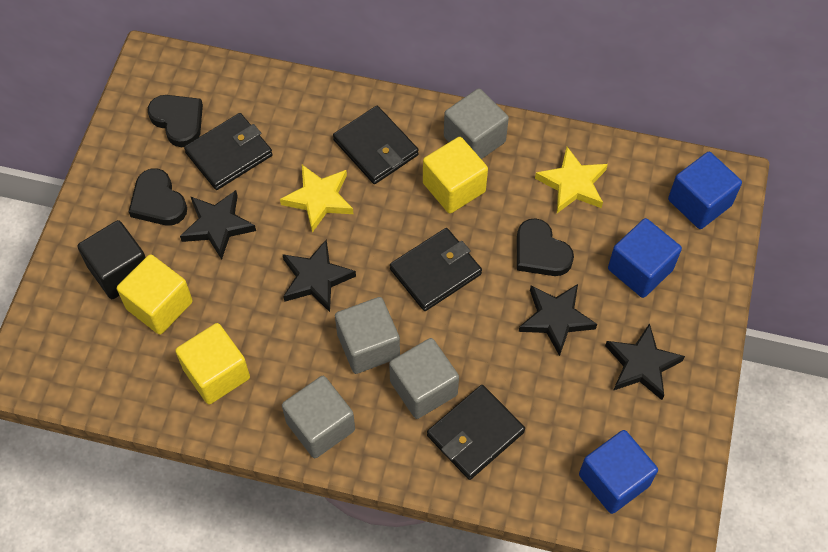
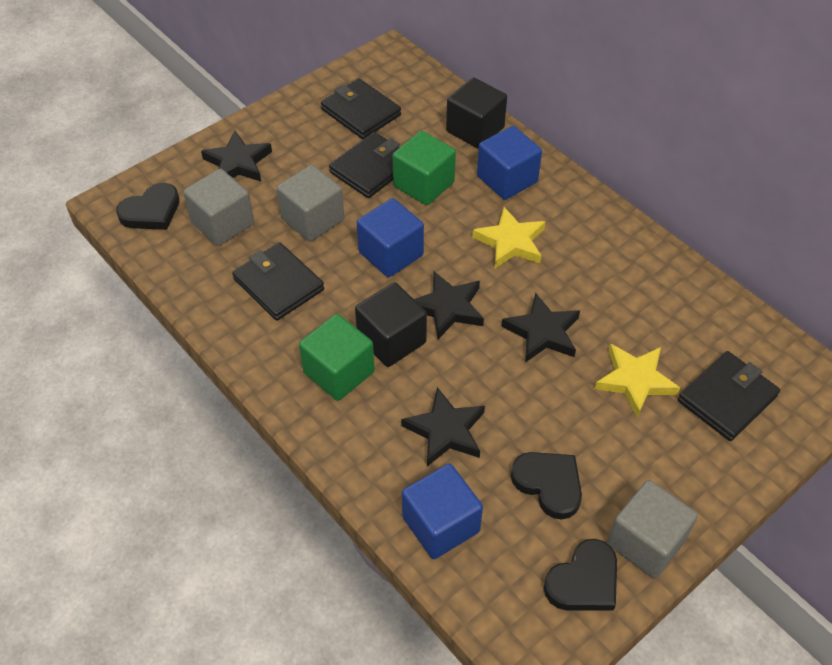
black cube: [77,220,146,299] = 1 -> [355,282,427,367] [446,78,507,149] = 2
green cube: none = 0 -> [299,314,375,401] [392,131,456,205] = 2
grey cube: [282,376,355,458] [335,297,400,374] [389,338,459,419] [444,88,509,159] = 4 -> [183,169,254,246] [277,165,344,242] [607,480,698,578] = 3
yellow cube: [117,254,193,335] [175,323,250,404] [423,137,488,214] = 3 -> none = 0

